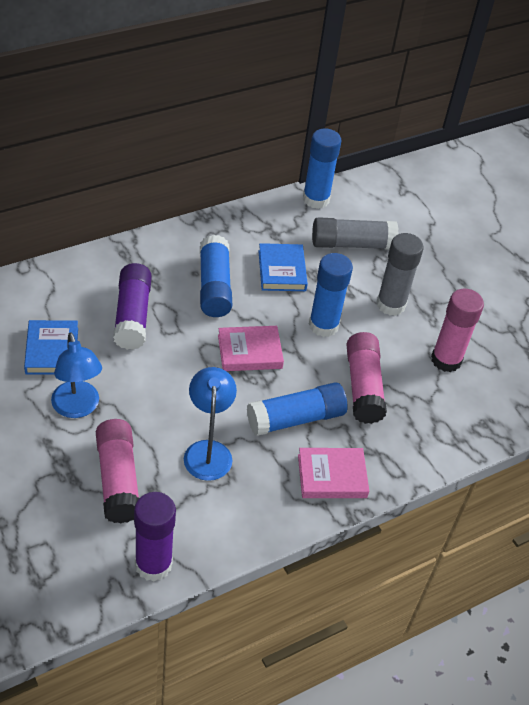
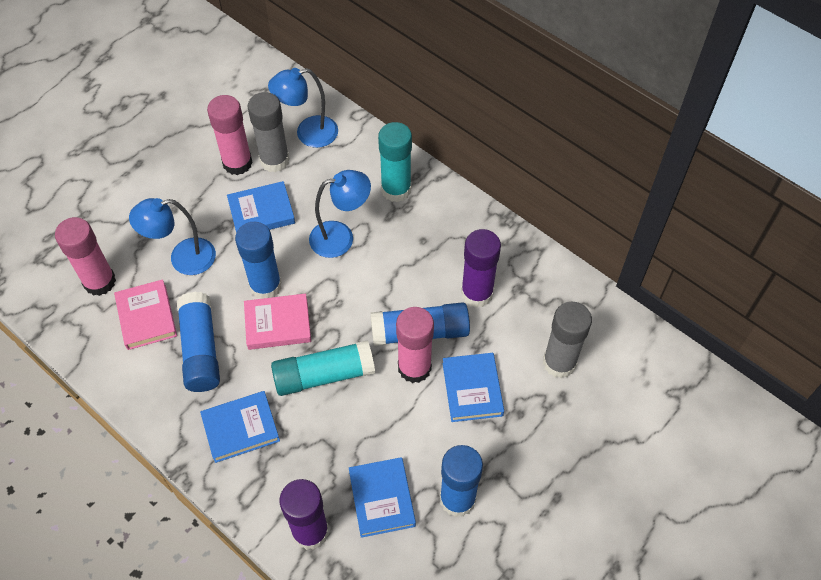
blue book: [24,320,78,375] [259,243,308,291] = 2 -> [200,391,280,463] [227,181,295,233] [349,457,416,538] [442,353,504,422] = 4
blue lamp: [51,333,102,418] [184,367,237,481] = 2 -> [129,198,216,275] [268,68,338,148] [309,170,371,258] = 3
turquoise glue stick: none = 0 -> [271,340,375,396] [378,122,412,202] = 2

